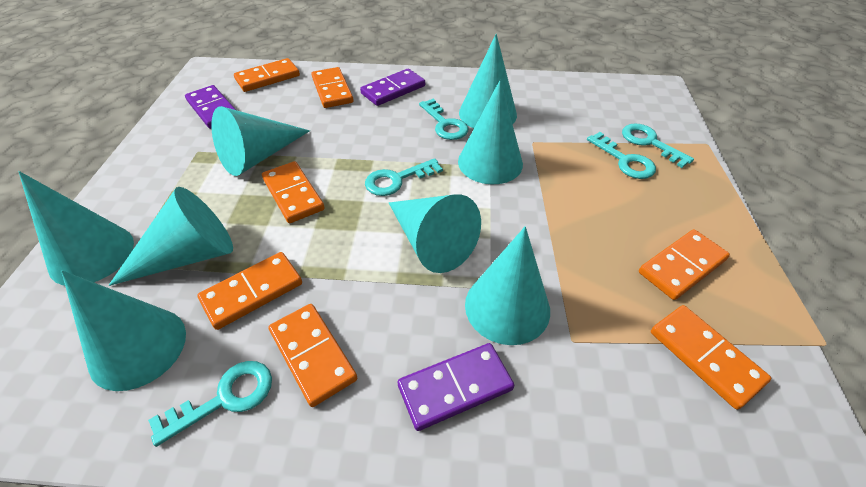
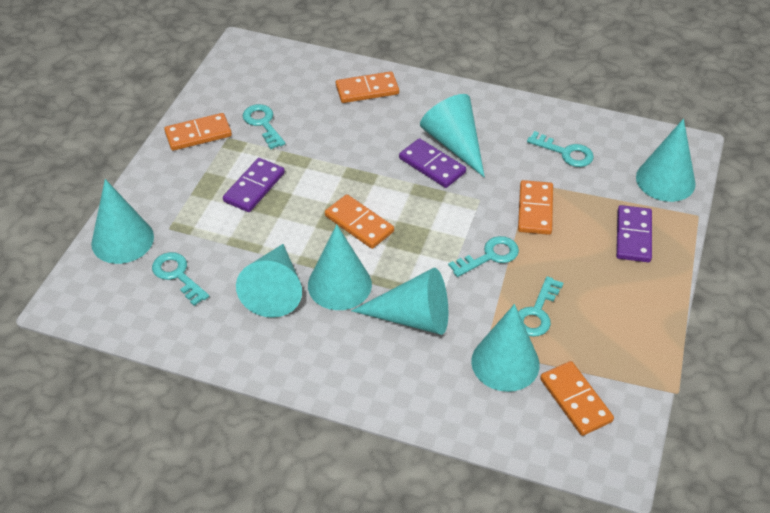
orange domino: [197,252,302,330] [234,58,300,92] [262,161,325,223] [268,304,357,407] [311,67,353,108] [639,229,730,300] [651,305,772,410] = 7 -> [164,113,232,151] [325,194,394,249] [336,71,399,103] [518,180,553,235] [540,361,614,436] = 5
turquoise cone: [19,171,134,286] [61,270,186,391] [108,187,233,286] [211,106,310,176] [389,194,481,273] [458,80,523,185] [459,34,517,128] [465,226,550,345] = 8 -> [91,179,154,264] [236,244,302,318] [308,224,372,310] [351,268,448,335] [420,94,485,177] [471,304,540,392] [636,119,696,202] = 7

